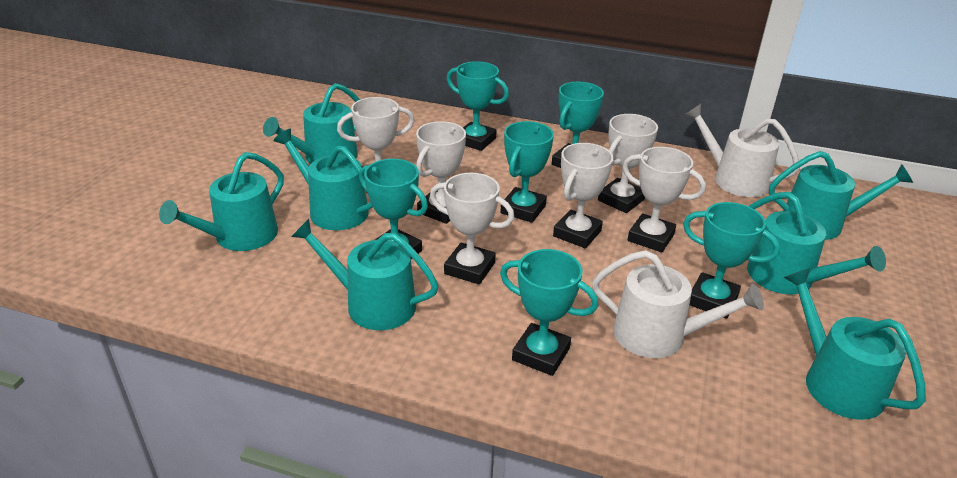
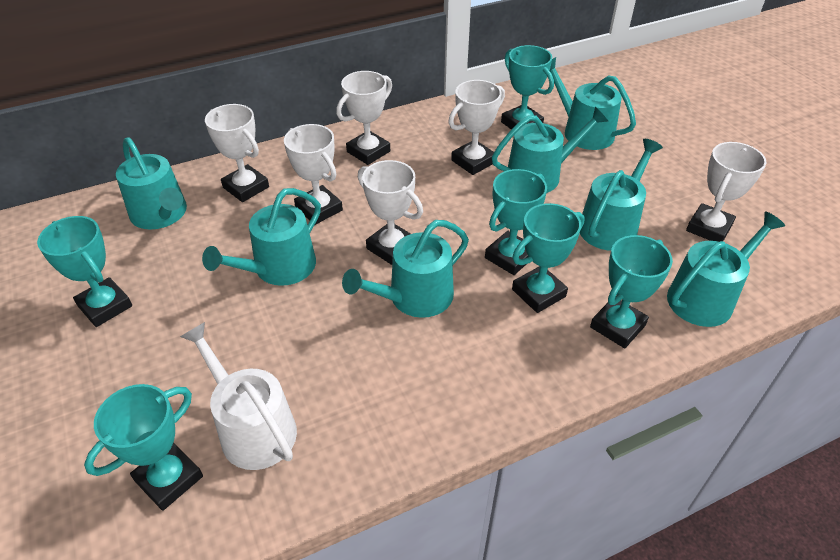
white watering can: [592,250,764,358] [685,104,800,197] = 2 -> [180,322,297,470] = 1

